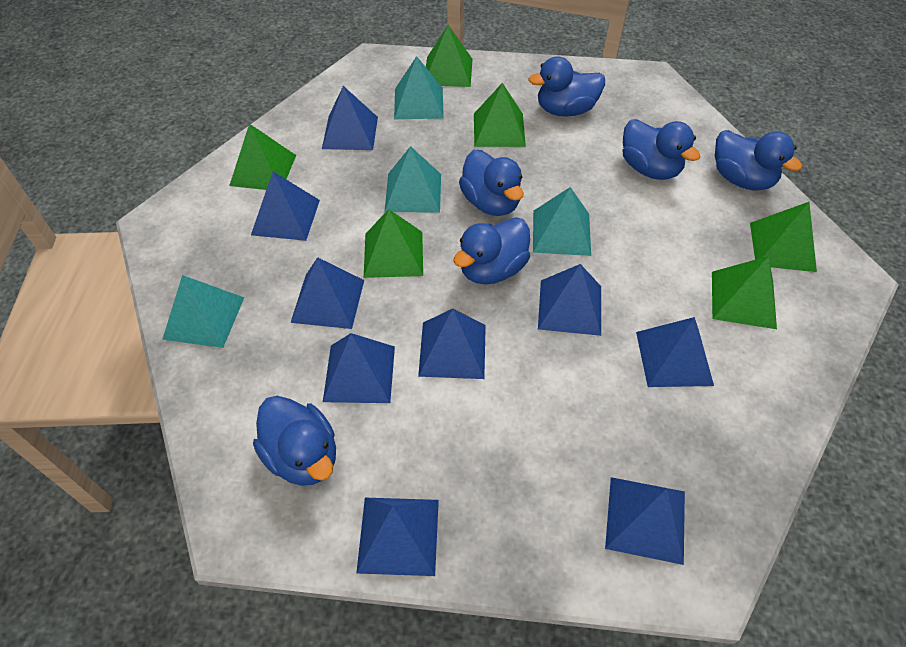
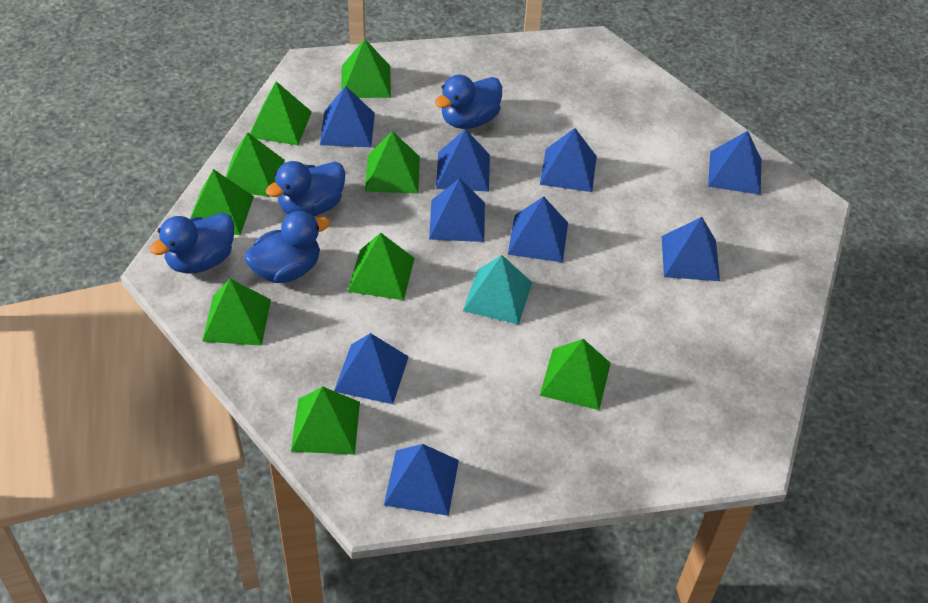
blue duck: [253,396,336,486] [453,217,530,284] [459,150,524,216] [528,56,605,116] [622,119,701,180] [715,130,802,191] = 6 -> [150,213,234,274] [244,211,330,283] [266,161,345,216] [435,75,502,129] = 4
green pyramid: [229,124,296,190] [364,209,423,278] [426,25,473,87] [474,83,526,147] [712,256,777,329] [750,202,817,272] = 6 -> [190,169,254,235] [202,279,271,346] [226,132,285,197] [250,81,312,145] [291,386,360,455] [341,39,391,98] [347,233,415,300] [365,131,420,194] [539,339,611,410] = 9
turquoise pyramid: [162,275,245,348] [385,146,441,213] [394,56,444,119] [533,187,591,256] = 4 -> [463,255,532,325] = 1

